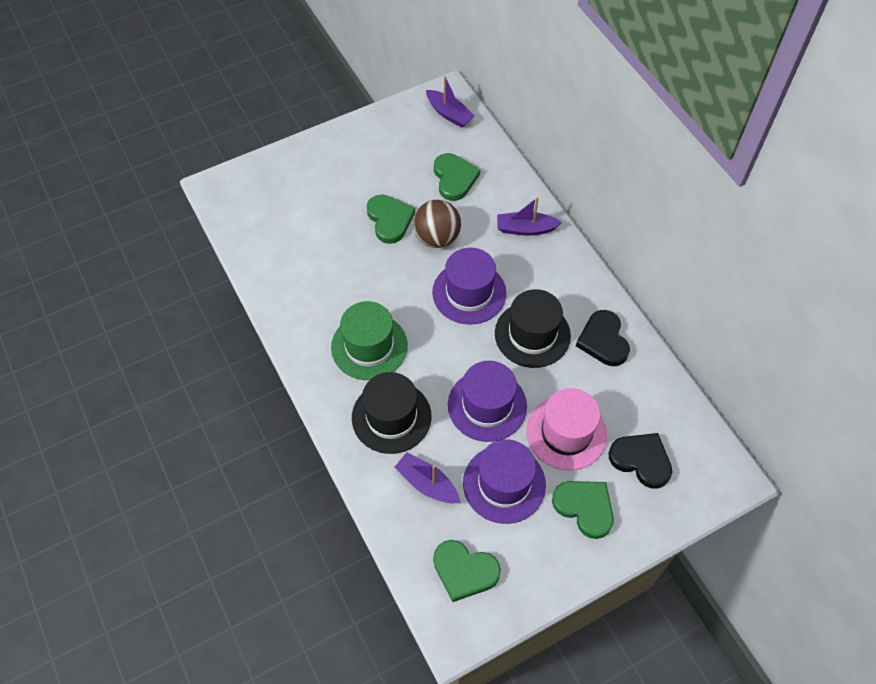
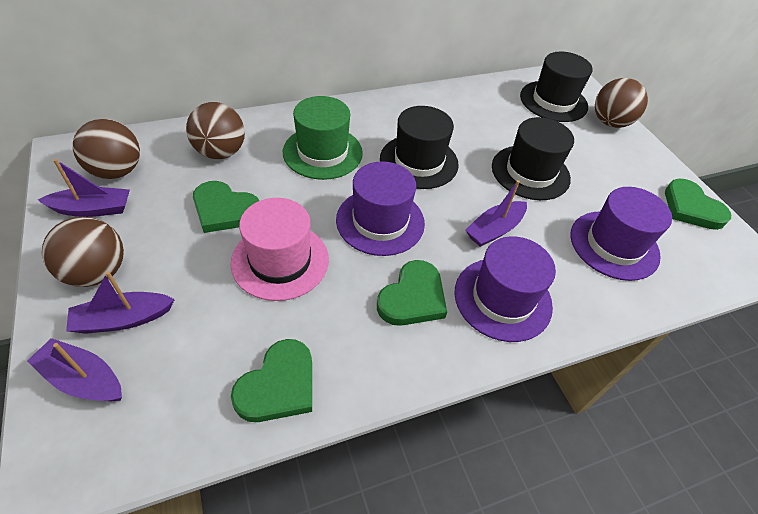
black hat: [352,372,431,454] [495,289,571,368] = 2 -> [380,106,459,189] [492,117,574,200] [520,52,593,122] = 3
black heart: [576,310,630,366] [608,433,672,489] = 2 -> none = 0
brown ball: [413,200,461,248] = 1 -> [42,217,124,287] [73,119,140,179] [186,102,245,159] [595,78,648,128] = 4
purple boat: [394,452,460,503] [426,76,475,128] [497,197,562,236] = 3 -> [27,338,122,401] [38,159,130,217] [66,271,175,334] [465,180,527,247] = 4

